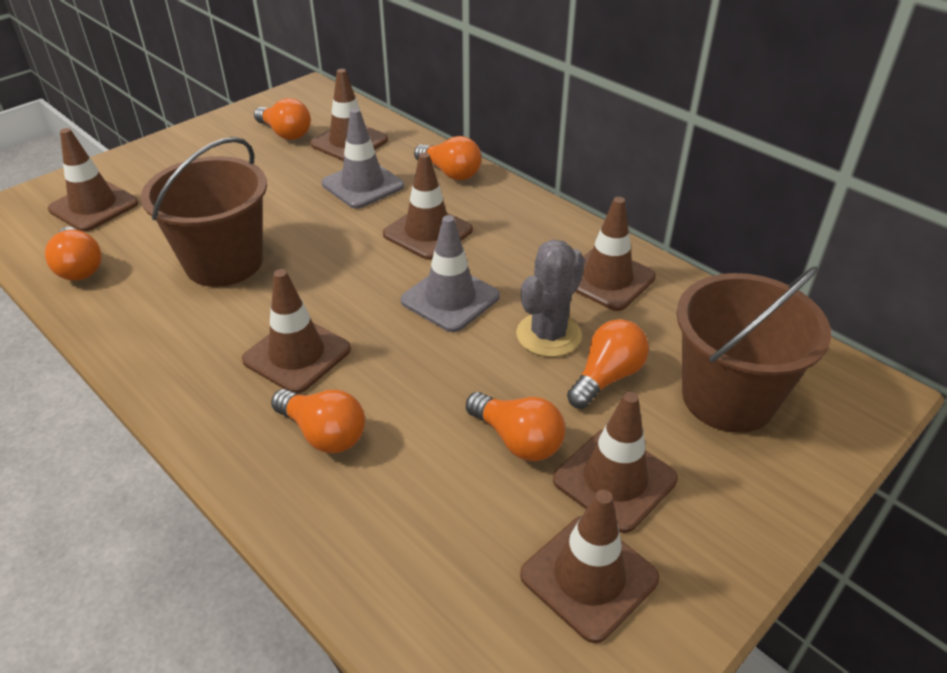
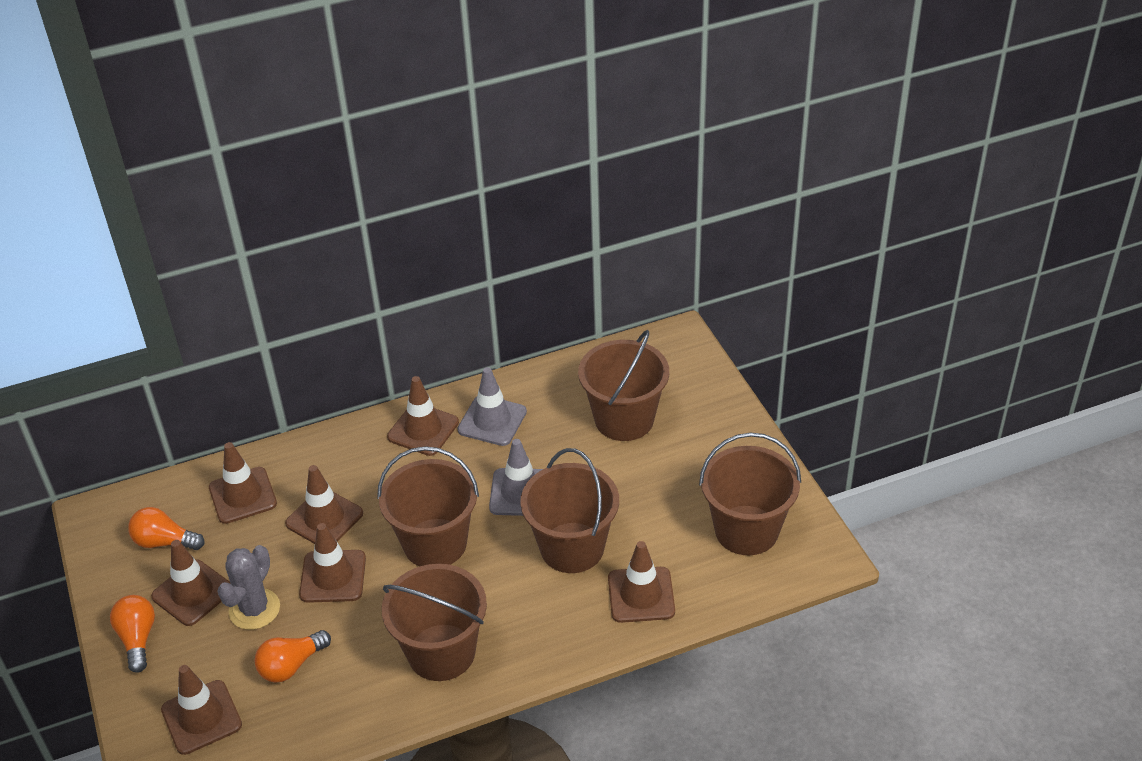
brown bucket: [141,137,267,287] [676,266,831,433] = 2 -> [377,446,479,566] [382,564,487,681] [520,448,619,573] [578,330,669,441] [699,433,801,555] = 5
orange light bulb: [45,227,101,281] [254,98,311,140] [271,389,365,453] [414,136,481,180] [466,392,565,461] [567,319,649,409] = 6 -> [110,595,155,673] [128,507,204,550] [255,630,331,683] = 3

